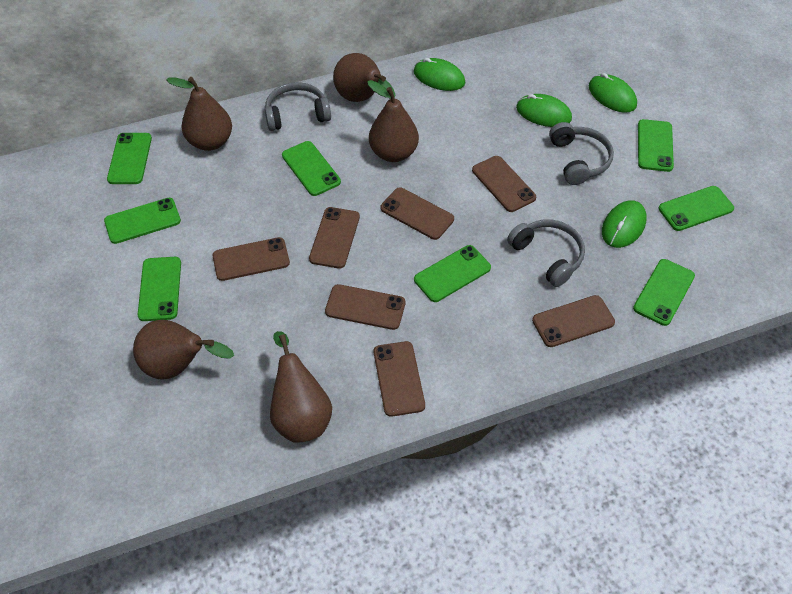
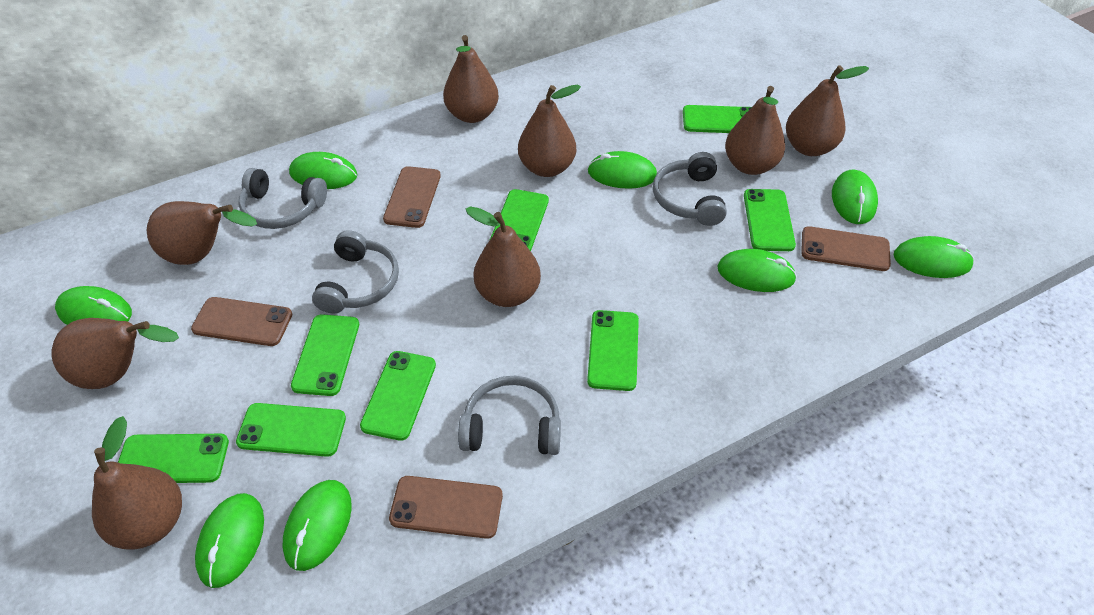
brown pear: [133,320,234,380] [166,77,232,151] [270,331,332,443] [333,53,395,102] [367,80,419,162] = 5 -> [52,318,179,389] [92,416,182,550] [147,201,257,265] [443,35,499,123] [466,206,541,307] [518,85,581,177] [725,86,785,175] [786,65,869,156] = 8
brown phone: [213,237,290,281] [309,207,360,268] [325,284,406,330] [374,341,425,417] [380,187,454,240] [472,156,536,212] [532,295,615,347] = 7 -> [191,297,292,346] [383,166,441,228] [389,476,503,539] [801,226,891,271] = 4
green mouse: [414,58,465,91] [516,94,572,127] [589,73,637,113] [602,200,647,248] = 4 -> [55,286,132,325] [195,493,264,588] [283,480,352,571] [289,152,357,189] [588,151,657,189] [717,249,797,292] [832,170,878,224] [894,236,974,278] = 8
grey headphones: [265,82,331,131] [507,219,585,287] [549,122,614,185] = 3 -> [238,168,327,229] [312,230,399,314] [458,376,561,455] [653,152,727,226] = 4

